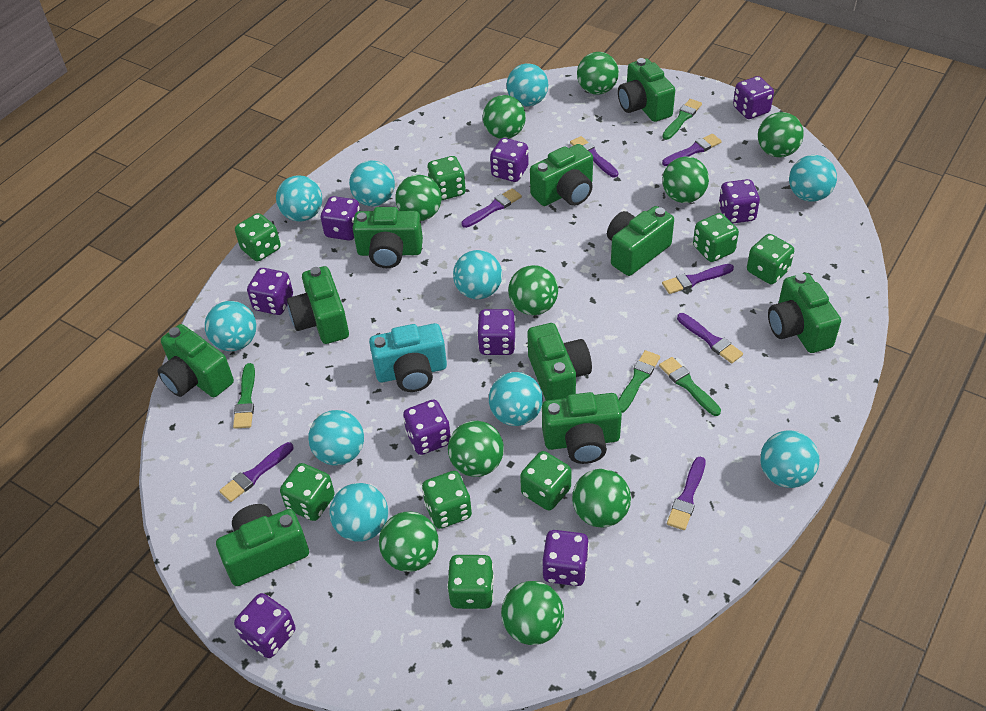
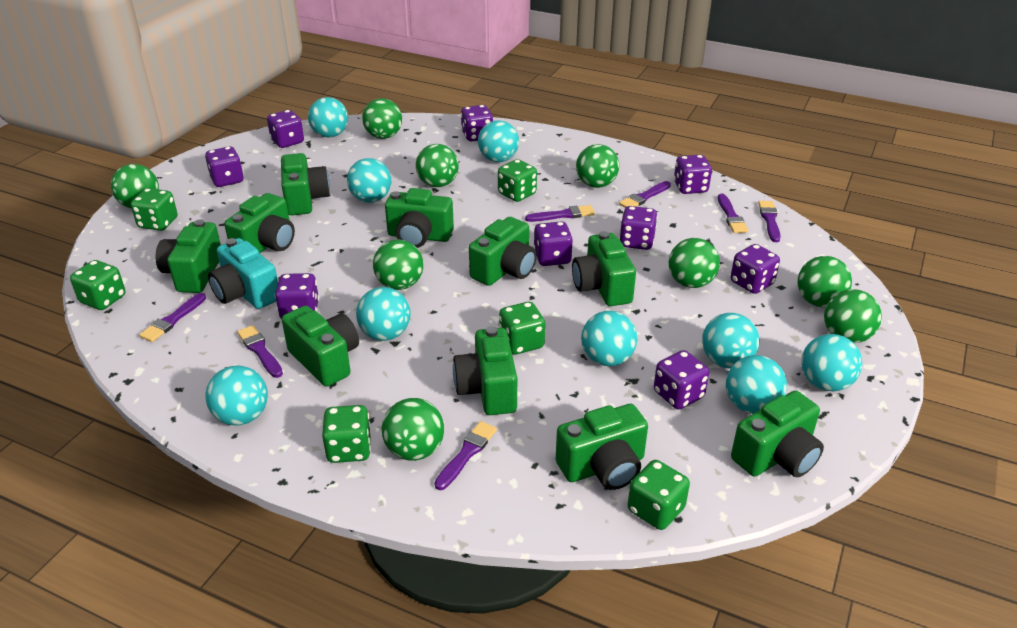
green ball: [379,512,439,572] [395,175,441,221] [448,421,504,477] [483,95,526,139] [501,581,564,645] [508,265,558,315] [572,469,631,528] [577,52,619,95] [662,157,709,203] [758,112,804,157] = 10 -> [111,164,159,208] [362,98,402,139] [373,239,423,290] [382,398,444,461] [416,144,459,187] [576,144,619,188] [669,238,720,288] [798,256,852,307] [824,289,882,343] = 9
green brush: [233,363,255,429] [619,350,660,413] [659,357,721,416] [663,99,702,140] = 4 -> none = 0
green dice: [235,213,281,262] [280,463,335,521] [422,471,472,529] [427,156,466,201] [447,555,494,609] [520,451,572,510] [693,213,739,262] [747,234,794,284] = 8 -> [70,260,125,310] [131,188,177,231] [322,405,371,463] [498,159,537,202] [499,302,545,355] [628,460,690,530] = 6
turquoise ball: [205,301,256,351] [276,175,322,222] [308,410,364,466] [329,483,388,542] [349,160,395,206] [453,250,502,299] [489,372,543,426] [507,63,548,107] [760,431,819,488] [789,155,837,202] = 10 -> [206,365,268,426] [308,97,348,137] [347,158,391,203] [356,287,411,341] [478,120,519,162] [581,311,637,366] [702,313,760,368] [726,355,787,414] [801,334,862,391] = 9

